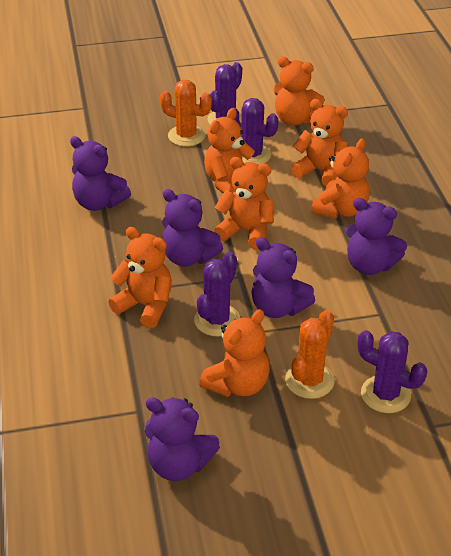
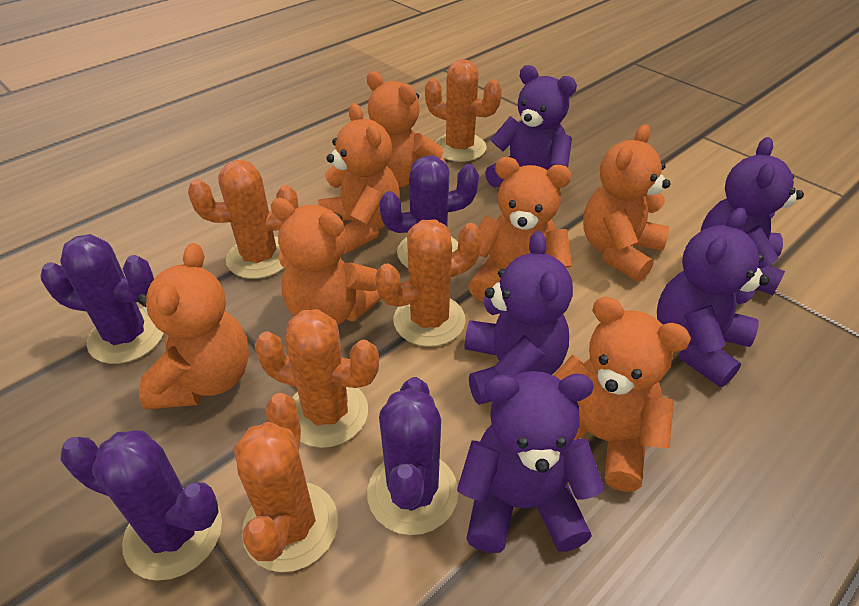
orange cactus: [160,80,212,146] [285,310,335,399] = 2 -> [188,160,298,279] [234,393,338,572] [254,309,379,448] [375,219,482,347] [425,59,502,162] = 5

